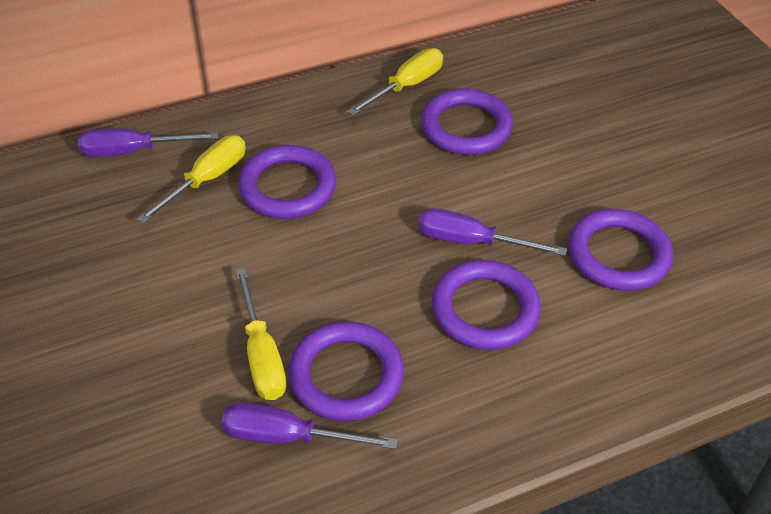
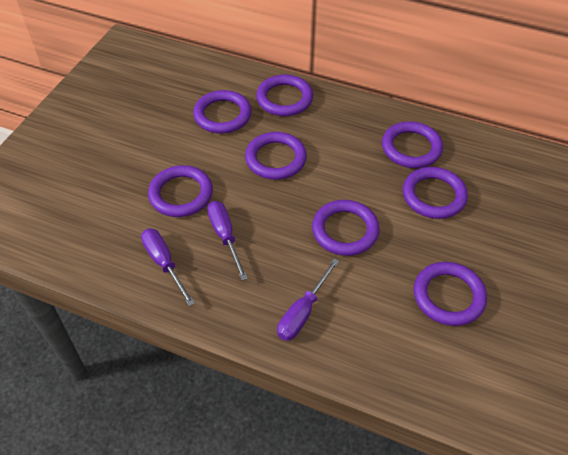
purple ring: [238,145,336,219] [288,322,404,421] [421,89,513,155] [432,260,541,350] [568,209,673,291] = 5 -> [148,165,213,217] [193,90,252,133] [245,132,307,180] [256,74,313,116] [312,200,380,256] [382,121,443,168] [403,167,468,219] [414,262,487,326] = 8
yellow screwdriver: [137,135,246,224] [235,268,286,400] [348,48,443,116] = 3 -> none = 0

